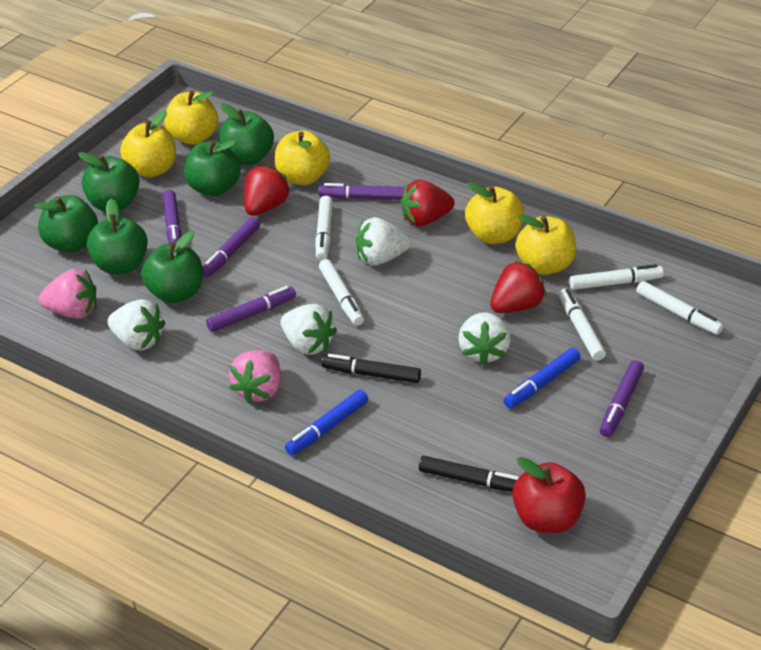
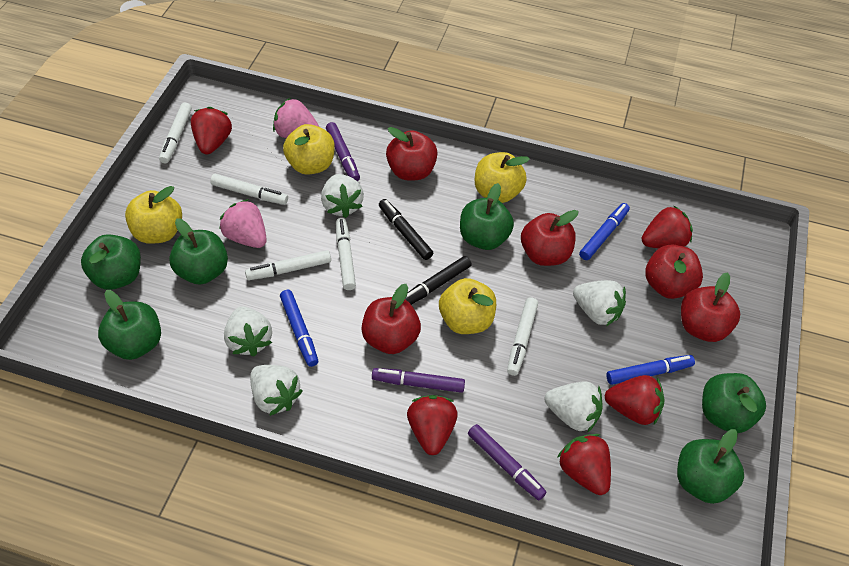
blue marker: [285,390,368,456] [504,348,581,409] = 2 -> [280,290,318,367] [579,203,630,260] [606,355,695,385] = 3
purple marker: [162,190,182,243] [202,217,260,278] [206,286,296,332] [318,183,404,200] [600,360,644,437] = 5 -> [326,122,360,181] [372,368,465,393] [468,424,547,501] = 3
red apple: [512,457,586,533] = 1 -> [361,284,421,354] [386,127,438,180] [521,210,578,266] [645,245,703,299] [681,272,740,342] = 5
red strawberry: [244,165,290,216] [401,180,454,226] [490,261,546,313] = 3 -> [191,107,232,154] [407,395,458,455] [557,434,611,495] [605,375,664,425] [642,205,693,248] = 5
white strawberry: [107,299,165,351] [280,304,337,355] [356,217,411,266] [458,312,511,366] = 4 -> [224,306,272,357] [250,365,303,416] [321,174,364,218] [545,382,603,433] [573,280,626,326] = 5
yellow apple: [120,110,176,177] [164,90,218,145] [275,130,330,185] [465,182,524,244] [515,214,576,275] = 5 -> [125,186,182,244] [283,124,335,175] [439,278,496,334] [475,152,530,203] = 4

